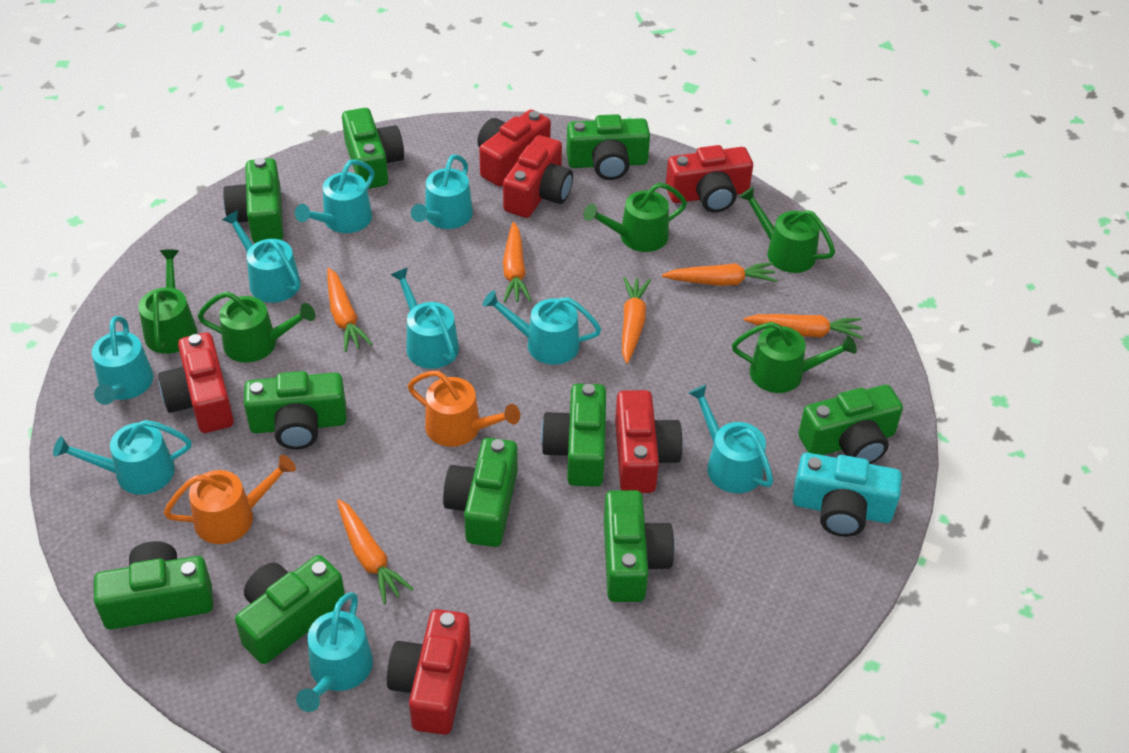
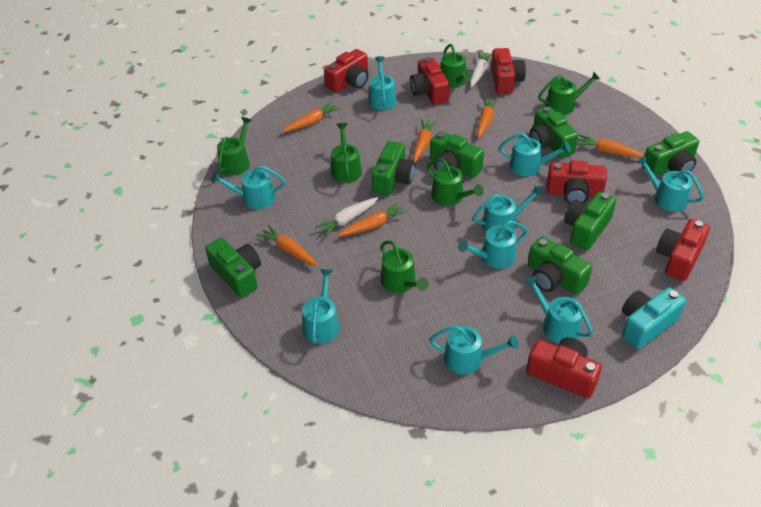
green camera: [94,541,213,630] [223,158,283,243] [235,555,345,664] [244,371,347,449] [342,108,404,189] [443,438,517,547] [541,384,606,487] [566,114,650,180] [604,490,675,602] [798,385,903,464] = 10 -> [205,238,261,298] [372,141,415,196] [430,131,484,178] [528,237,592,295] [529,106,578,158] [564,192,616,250] [642,131,699,176] = 7
green watering can: [139,250,197,354] [198,292,315,363] [583,182,687,252] [732,322,857,393] [739,187,835,273] = 5 -> [217,117,252,176] [331,123,362,183] [380,240,429,293] [427,158,484,206] [441,44,472,87] [538,72,600,115] = 6
orange watering can: [164,455,296,544] [408,371,520,447] = 2 -> none = 0
white carrot: none = 0 -> [315,197,378,237] [470,51,492,88] = 2

